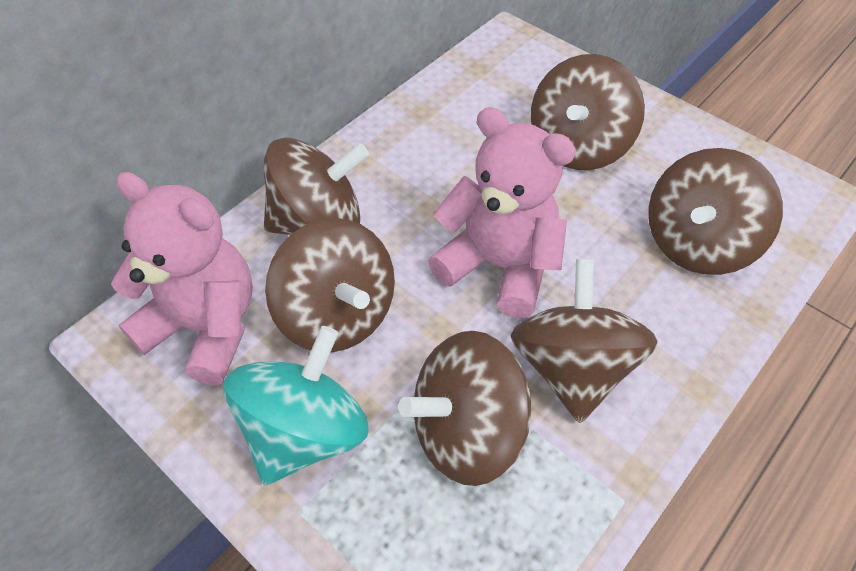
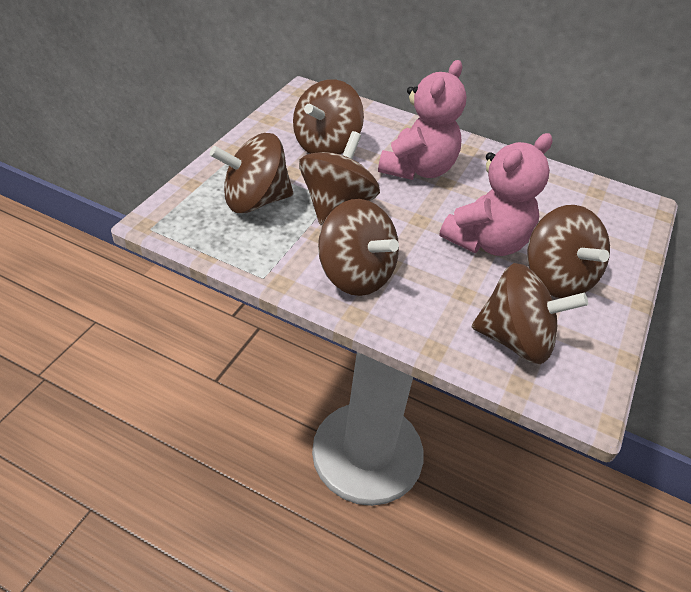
turquoise spinning top: [224,326,369,485] = 1 -> none = 0

